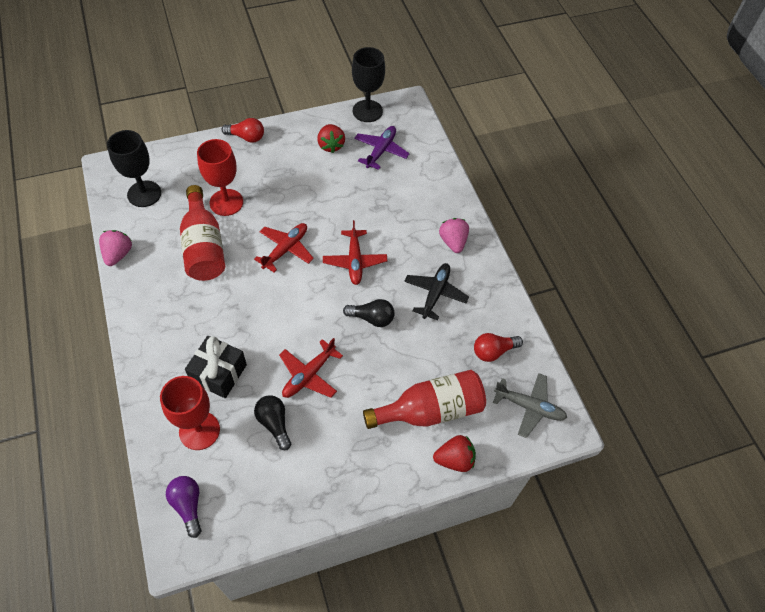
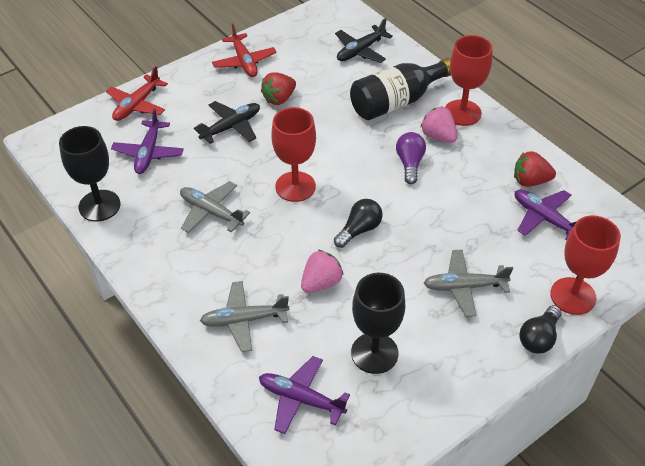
black bottle: none = 0 -> [350,58,451,120] = 1
black gift: [185,336,247,398] = 1 -> none = 0
black plane: [404,263,469,320] = 1 -> [194,101,260,144] [335,18,393,63] = 2
grey plane: [493,373,567,438] = 1 -> [180,181,250,233] [200,281,289,352] [424,250,513,317] = 3
purple plane: [354,126,410,170] = 1 -> [111,109,184,174] [259,356,350,434] [515,190,577,240] = 3
red bottle: [180,185,225,281] [363,370,486,429] = 2 -> none = 0
red goblet: [160,376,220,450] [197,139,243,216] = 2 -> [271,107,316,202] [445,35,493,126] [550,215,621,315] = 3
red light bulb: [221,118,264,143] [474,333,523,362] = 2 -> none = 0
red plane: [254,223,314,272] [279,338,343,398] [323,220,387,285] = 3 -> [106,66,168,121] [212,23,277,77] = 2

